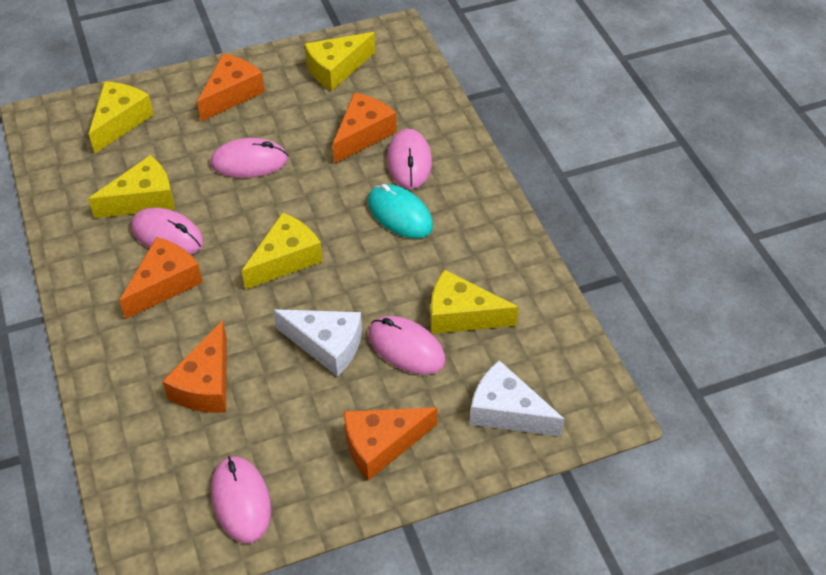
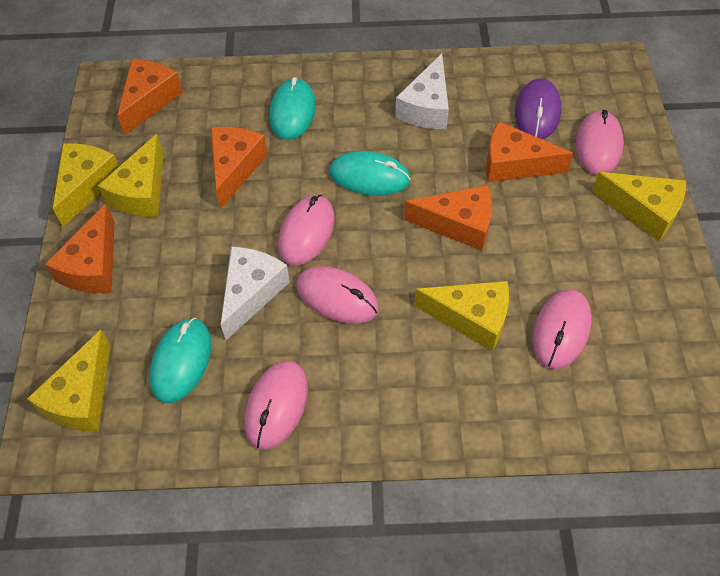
purple mouse: none = 0 -> [515,78,561,139] = 1
turquoise mouse: [368,184,433,239] = 1 -> [149,318,211,403] [269,77,316,140] [329,151,411,196] = 3

